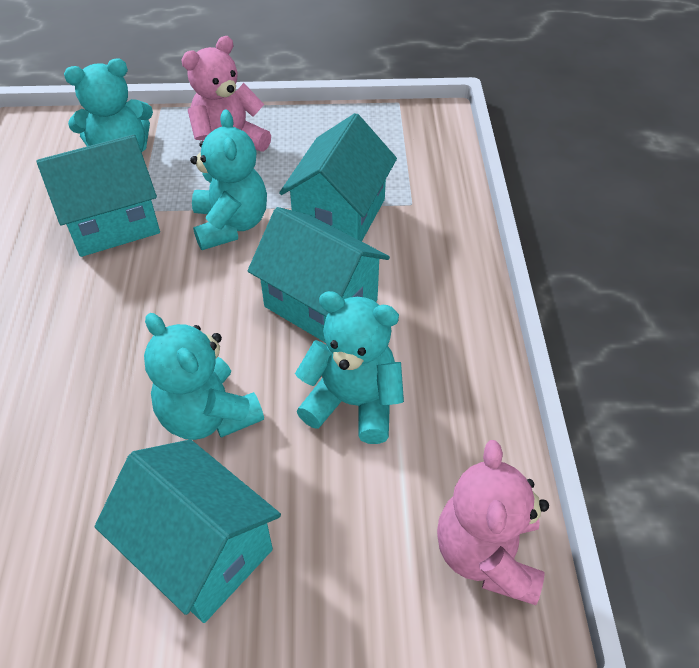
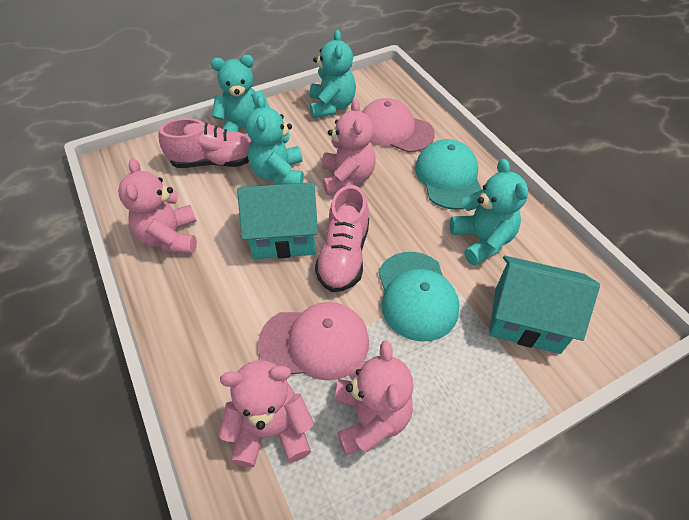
pink cap: none = 0 -> [258,302,369,381] [362,98,435,153] = 2
pink shoe: none = 0 -> [159,118,252,168] [315,185,369,292] = 2
pink teddy bear: [181,36,271,152] [437,440,549,605] = 2 -> [118,158,197,254] [219,360,314,467] [322,99,376,195] [335,341,413,455] = 4
turquoise cap: none = 0 -> [379,252,460,342] [415,139,482,210] = 2
turquoise house: [36,134,160,257] [95,439,281,623] [248,207,390,343] [279,113,397,242] = 4 -> [237,182,318,259] [489,256,600,354] = 2

